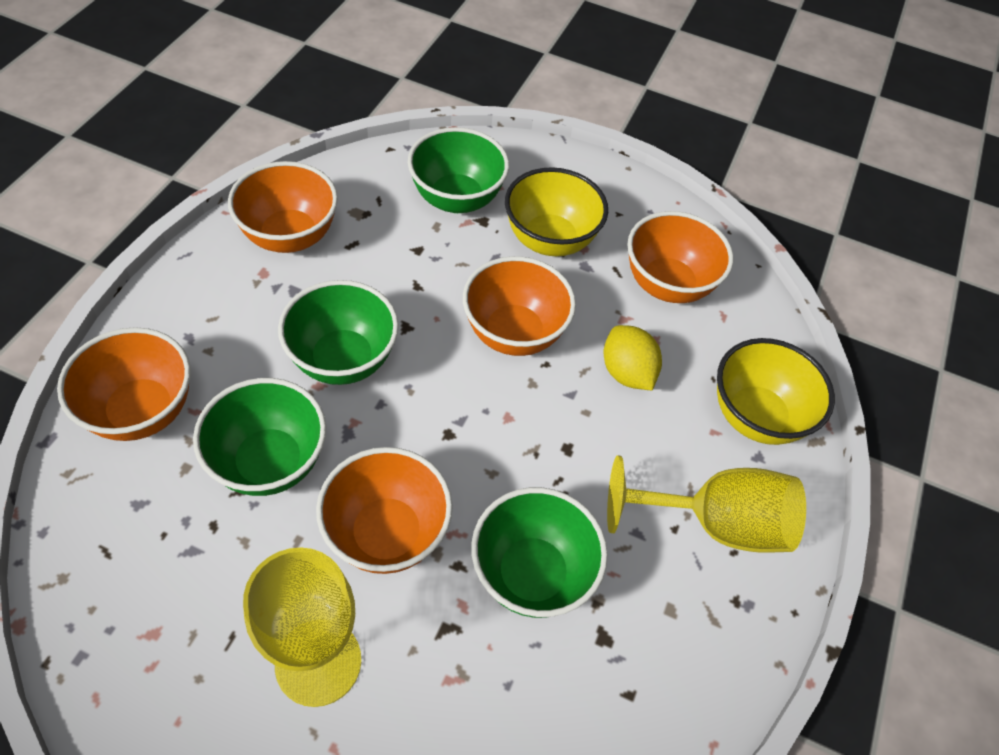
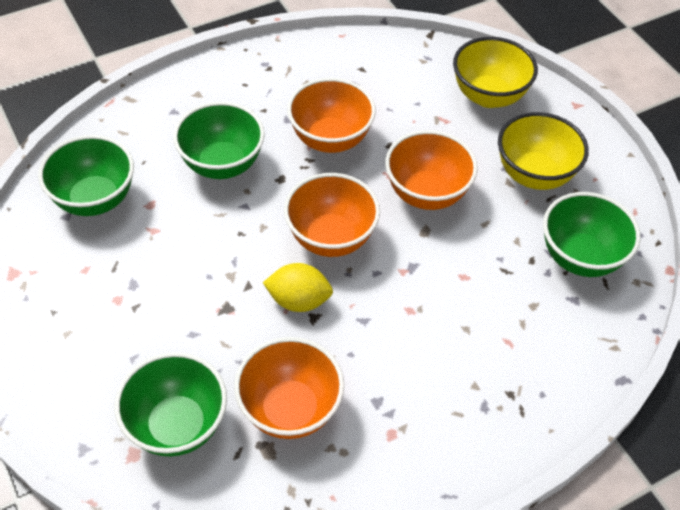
orange bowl: [57,327,191,441] [228,161,338,253] [316,447,453,574] [463,256,576,356] [627,211,734,303] = 5 -> [234,337,344,439] [284,173,380,257] [287,78,376,153] [385,130,478,210] = 4
yellow goblet: [243,547,361,707] [607,455,806,553] = 2 -> none = 0

